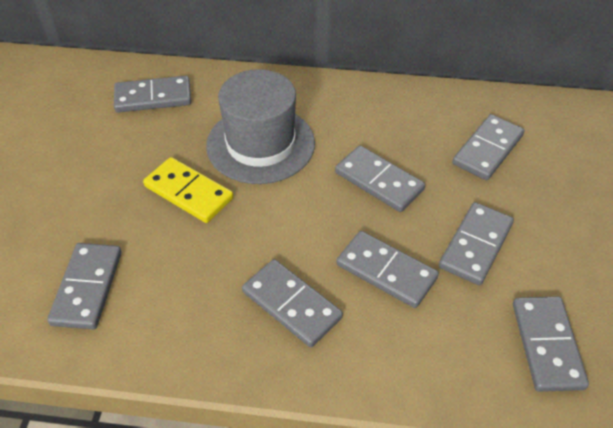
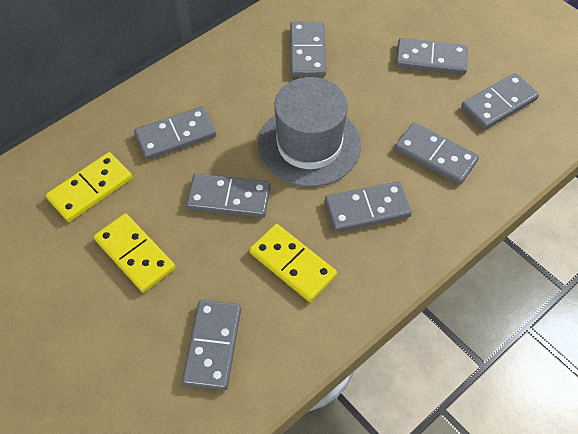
yellow domino: [143,157,233,223] = 1 -> [46,152,132,222] [94,213,175,293] [249,224,337,302] = 3

